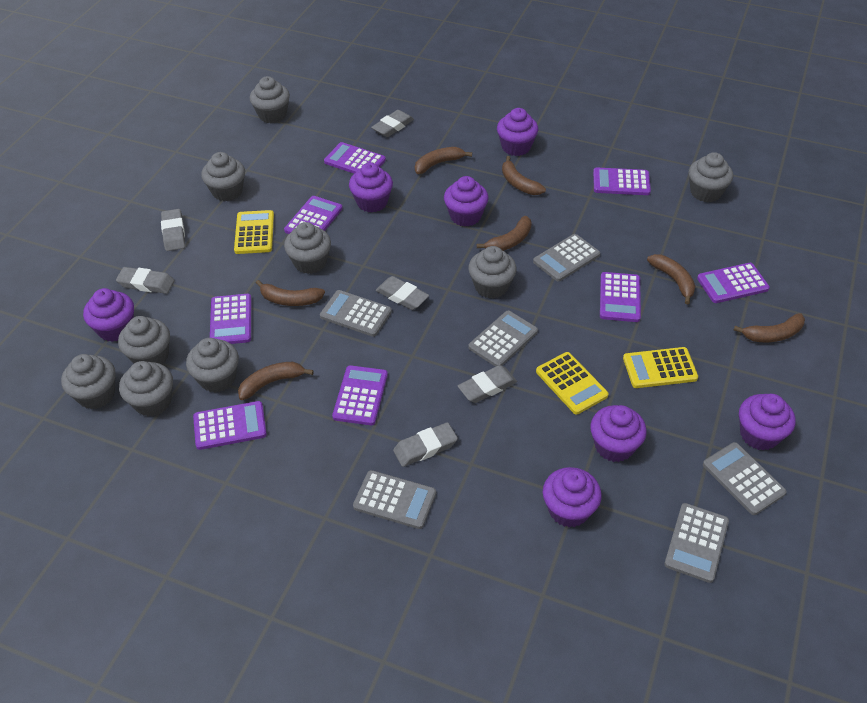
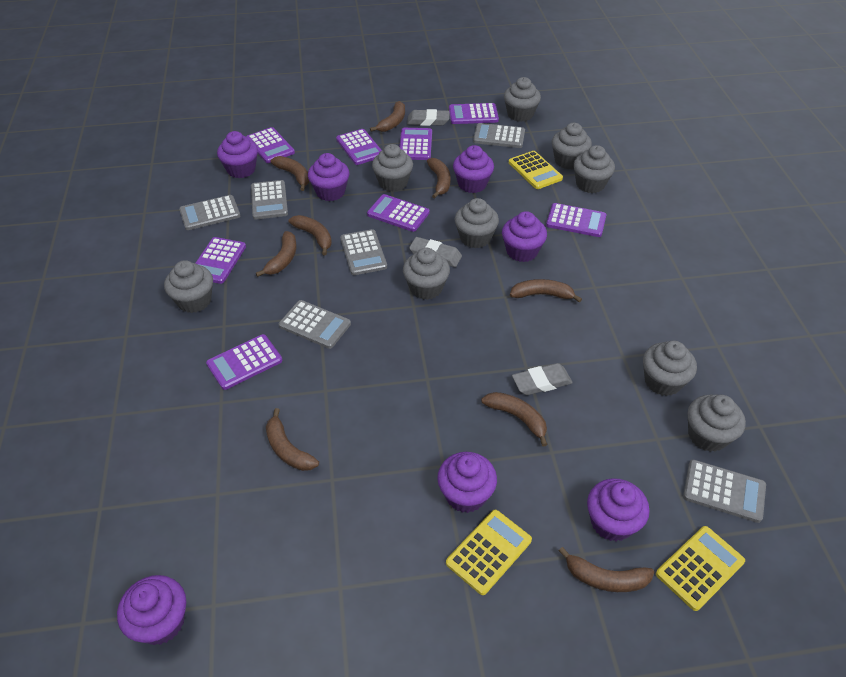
brown banana: [238,362,314,400] [256,280,325,306] [415,147,472,174] [477,216,532,251] [502,156,546,195] [647,254,695,304] [734,313,805,342] = 7 -> [256,231,297,277] [266,408,319,471] [271,156,309,191] [289,215,332,255] [370,101,405,132] [427,158,451,198] [481,392,548,446] [510,279,582,303] [559,547,654,592] = 9
grey eraser: [116,267,175,294] [161,209,185,251] [371,110,414,137] [376,276,429,310] [393,422,458,467] [458,365,517,403] = 6 -> [407,109,450,126] [409,237,462,267] [512,363,573,395] = 3

